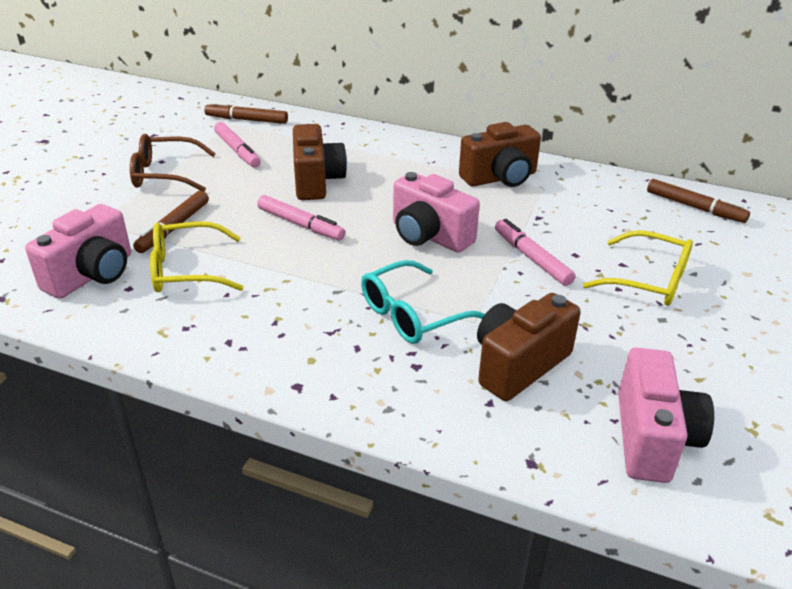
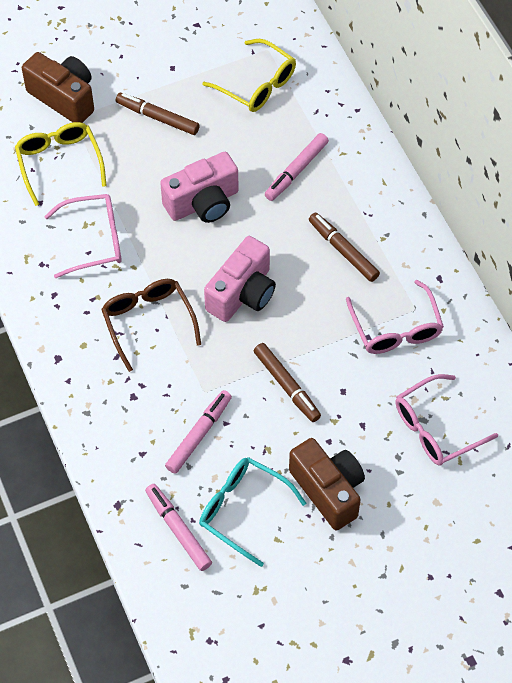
brown camera: [293,124,347,200] [459,122,541,187] [477,293,581,401] = 3 -> [22,52,94,123] [289,438,365,530] = 2
pink camera: [25,204,131,299] [393,172,480,253] [618,348,714,483] = 3 -> [160,152,239,223] [204,236,276,322] = 2
pink glasses: none = 0 -> [44,194,122,278] [346,280,444,354] [395,374,498,465] = 3

